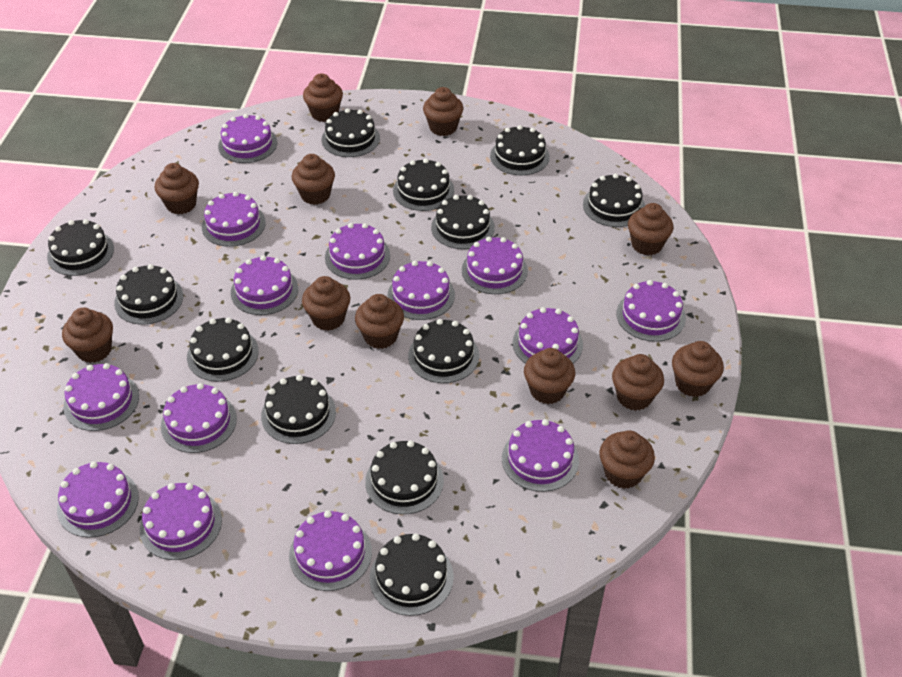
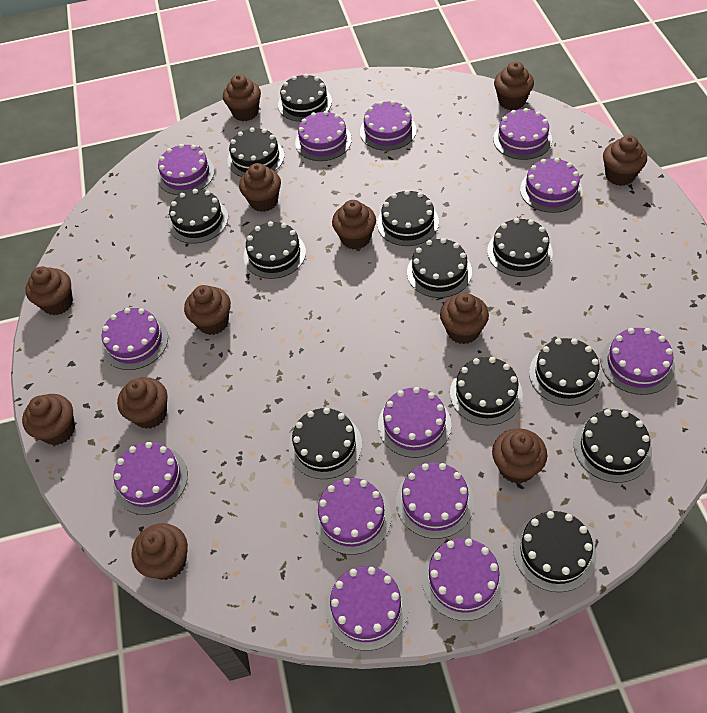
purple cake: [57,461,139,538] [63,363,139,431] [140,483,222,560] [161,383,237,453] [202,192,266,247] [218,114,277,163] [231,256,298,315] [289,511,372,591] [325,223,390,280] [387,261,455,320] [462,237,528,294] [502,419,579,492] [513,307,583,364] [617,280,686,342] = 14 -> [101,308,168,370] [113,442,188,515] [157,144,215,195] [295,111,352,161] [314,478,392,555] [325,566,408,651] [360,101,417,151] [378,387,451,458] [396,462,474,539] [422,538,505,621] [493,108,552,160] [520,158,582,213] [601,328,675,395] = 13

